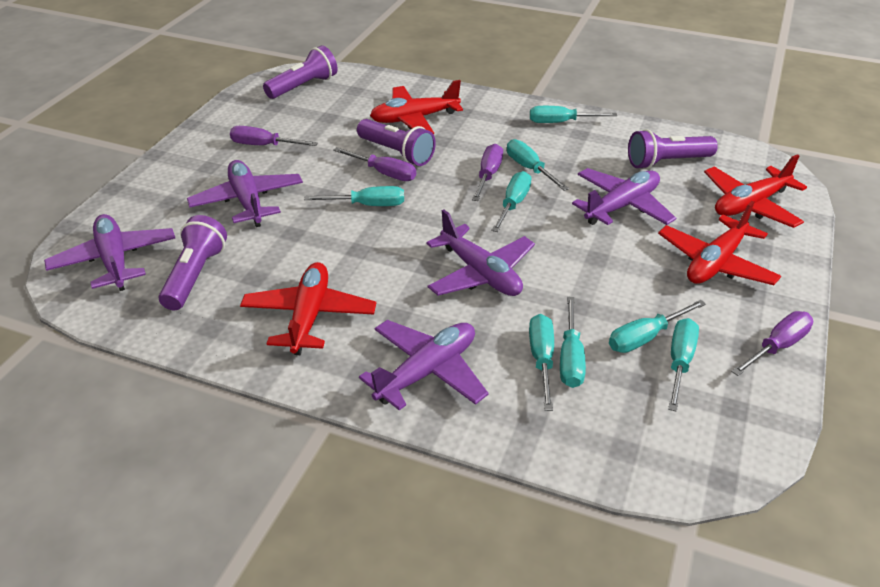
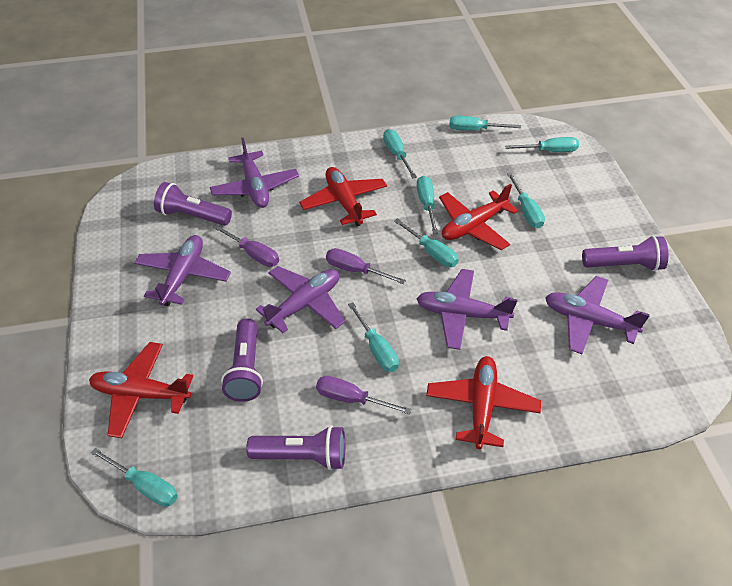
purple screwdriver: [230,126,318,146] [333,147,416,181] [472,144,503,201] [731,311,813,376] = 4 -> [213,225,279,267] [316,376,411,414] [326,248,406,284] = 3

